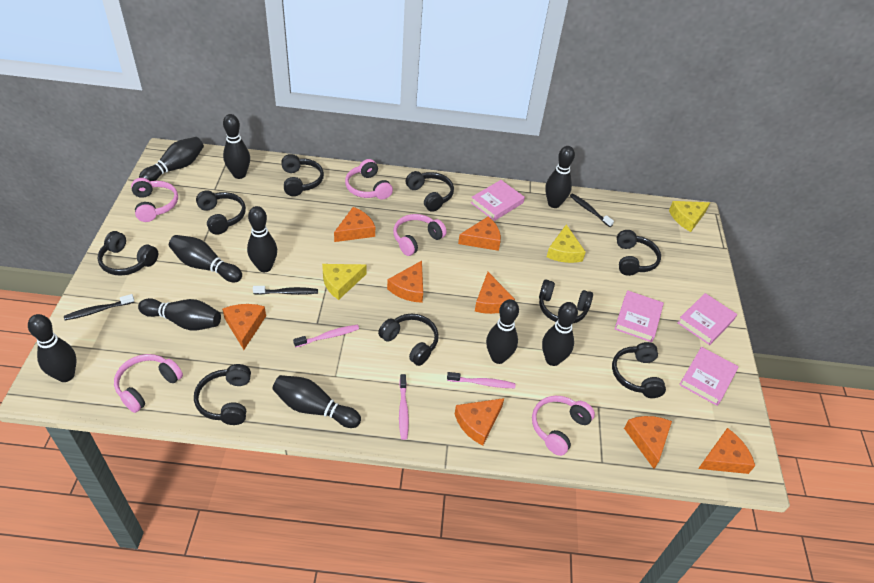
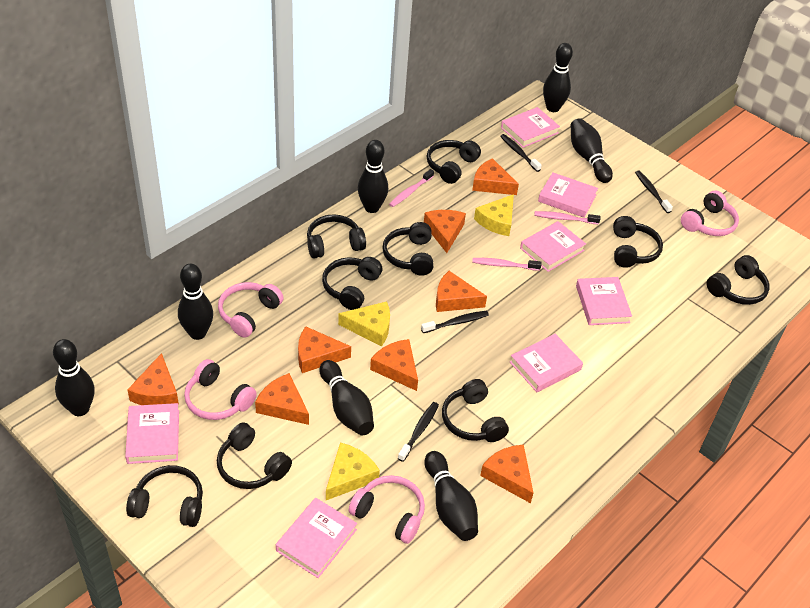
black bowling pin: [28,314,77,382] [138,298,221,330] [139,137,204,181] [169,235,242,282] [223,114,250,179] [247,206,277,272] [272,375,361,428] [486,299,519,364] [542,302,578,366] [545,146,575,208] = 10 -> [53,339,95,416] [178,264,213,340] [319,360,374,435] [358,140,388,213] [424,451,478,541] [543,43,573,112] [570,118,613,183] = 7
black toothbrush: [64,294,134,320] [253,286,318,295] [570,194,614,227] = 3 -> [398,402,439,462] [421,311,489,333] [500,134,542,172] [635,170,673,213] = 4
pink book: [471,180,525,221] [615,290,664,342] [677,293,737,345] [679,347,739,406] = 4 -> [125,403,179,464] [276,498,357,578] [501,107,560,148] [510,334,583,392] [520,221,586,272] [538,172,598,218] [576,277,632,325] = 7
pink headphones: [114,354,183,413] [131,178,178,222] [345,159,393,200] [393,214,447,256] [532,396,595,456] = 5 -> [184,359,257,420] [218,282,284,338] [348,475,425,544] [681,191,739,236] = 4

